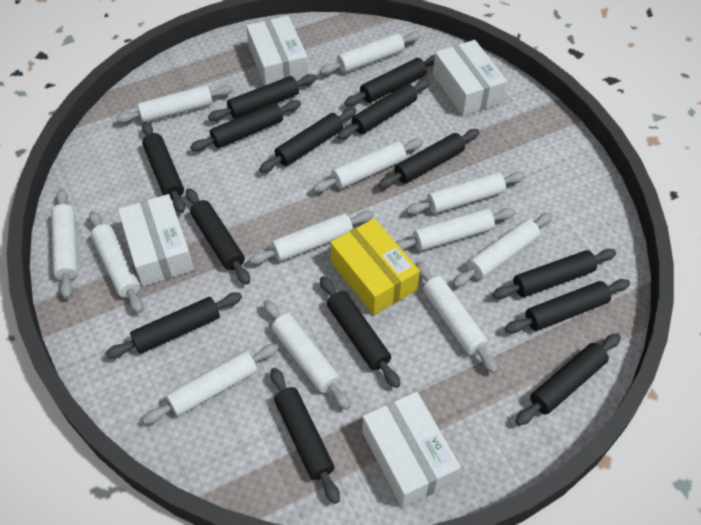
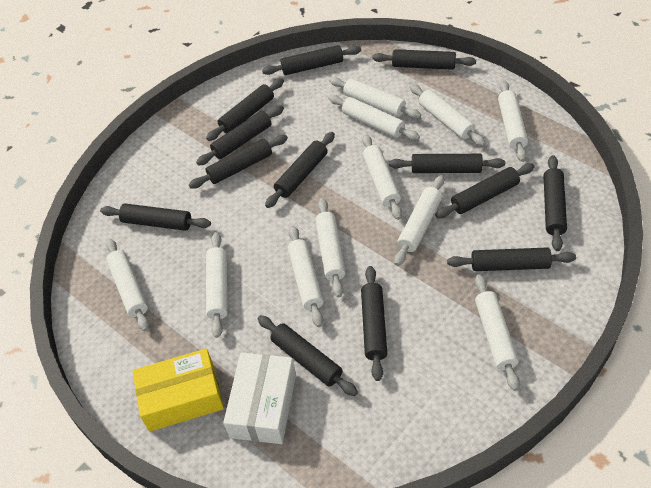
black rolling pin: [105,292,242,359] [142,122,185,213] [186,188,250,285] [190,100,301,151] [208,74,317,121] [259,107,357,173] [270,368,340,504] [320,276,400,388] [337,79,430,140] [344,55,435,106] [378,129,479,188] [492,249,616,299] [505,279,630,333] [516,333,621,426] = 14 -> [100,203,211,231] [189,135,288,188] [196,105,284,166] [206,78,284,141] [258,315,358,396] [262,45,361,75] [265,132,335,208] [361,266,387,381] [372,49,476,70] [389,154,505,173] [435,163,535,218] [447,247,576,271] [543,155,567,251] = 13
white box: [118,194,194,286] [246,16,308,85] [362,392,461,508] [433,40,507,116] = 4 -> [223,353,296,444] = 1
white rolling pin: [51,189,78,299] [89,211,143,313] [115,85,233,123] [142,344,279,424] [249,211,374,264] [263,300,351,410] [313,138,423,192] [320,32,421,75] [396,208,515,251] [406,172,525,215] [415,261,498,373] [453,212,553,287] = 12 -> [106,238,149,331] [206,232,228,338] [288,225,324,327] [315,198,345,298] [328,95,420,141] [329,77,421,119] [362,134,402,220] [394,175,444,266] [410,84,486,146] [475,274,520,391] [498,80,528,162] = 11

